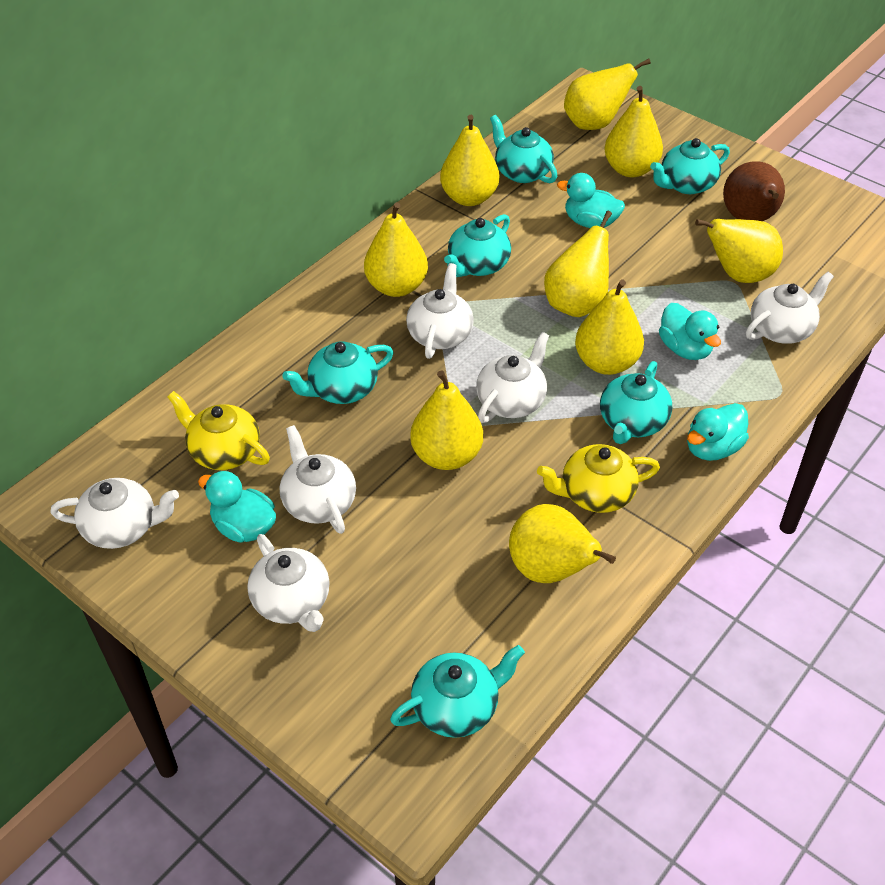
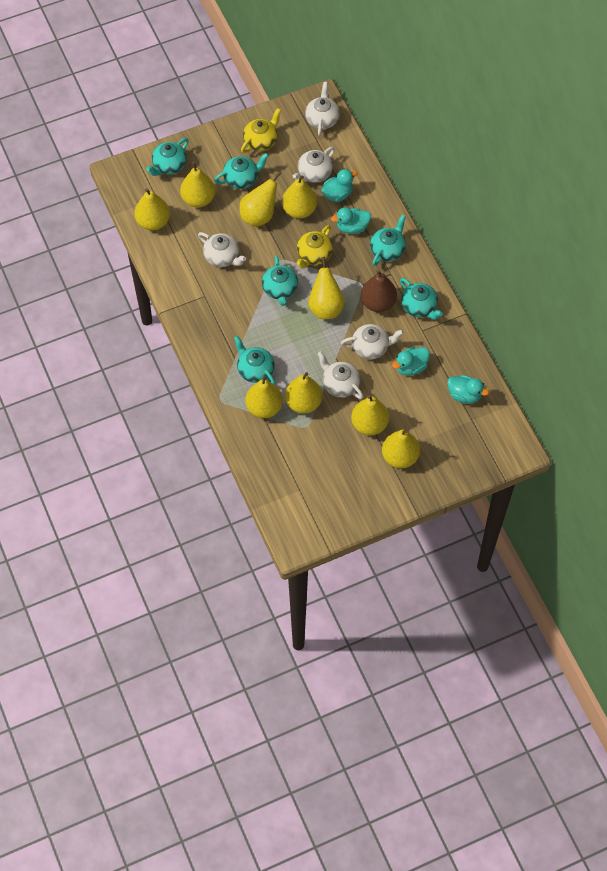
white teapot: [50,478,179,549] [247,534,330,632] [280,425,356,534] [406,263,474,359] [476,332,549,423] [746,272,834,344] = 6 -> [198,232,246,267] [293,147,335,183] [305,82,340,136] [318,351,364,399] [341,324,404,359] = 5

